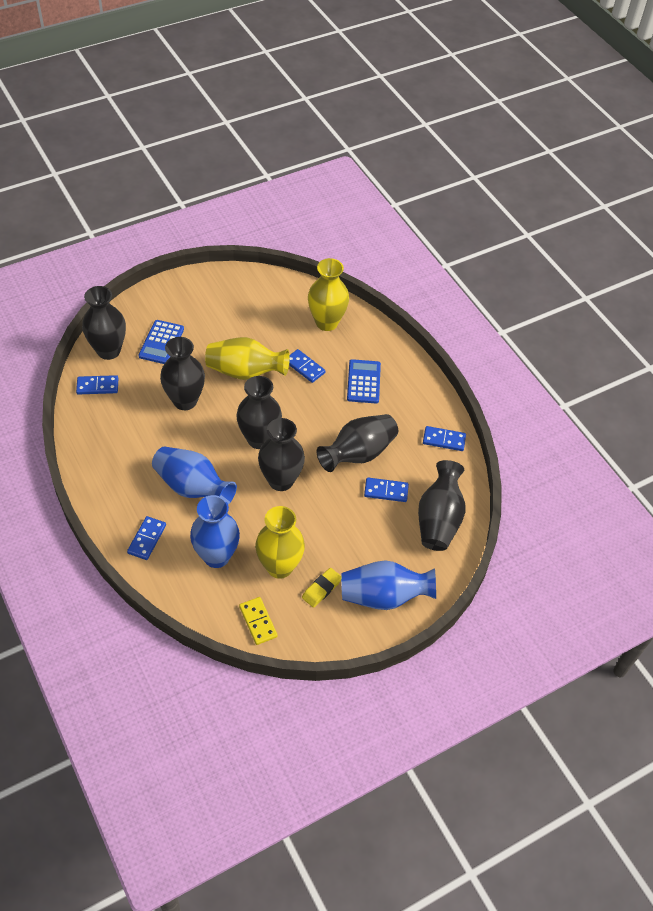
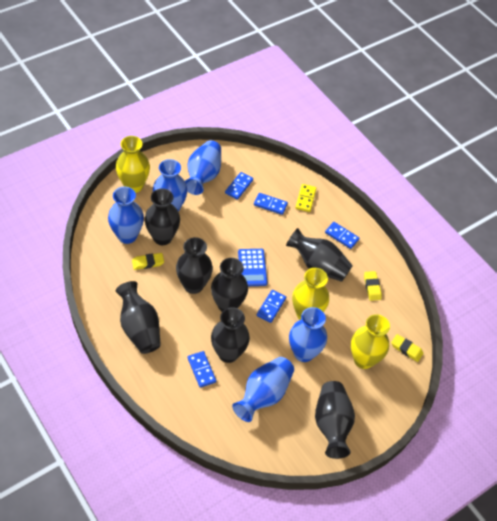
black vase: [82,286,126,360] [160,337,205,410] [236,376,282,449] [258,418,305,491] [317,414,398,472] [418,460,465,551] = 6 -> [116,281,161,354] [145,188,180,245] [176,237,213,294] [211,258,248,312] [211,307,250,363] [286,228,353,282] [315,381,355,459] = 7
blue calculator: [139,320,184,364] [347,359,381,403] = 2 -> [238,249,268,286] = 1
blue vase: [152,446,237,505] [190,495,240,568] [341,560,436,610] = 3 -> [108,187,144,244] [153,159,187,212] [185,140,221,195] [232,357,294,422] [289,307,327,362] = 5
yellow eraser: [302,568,341,608] = 1 -> [132,253,164,270] [364,271,382,301] [391,334,423,362] = 3

